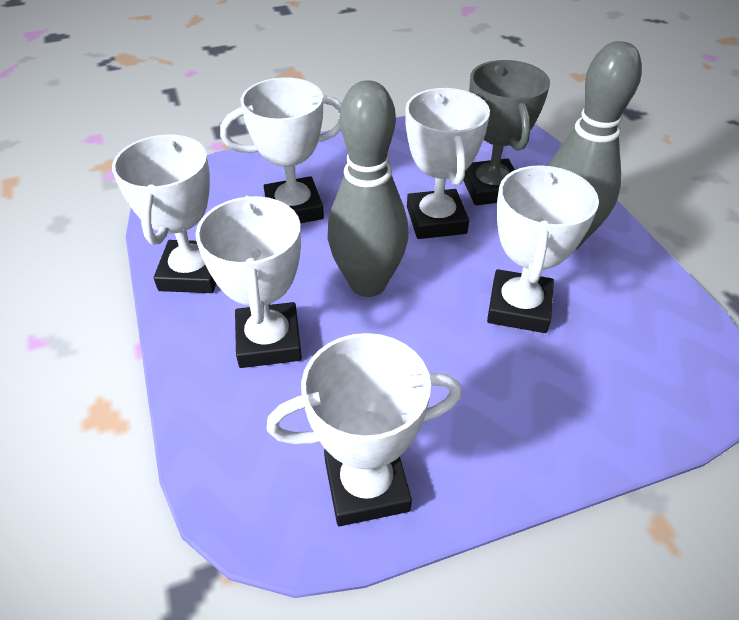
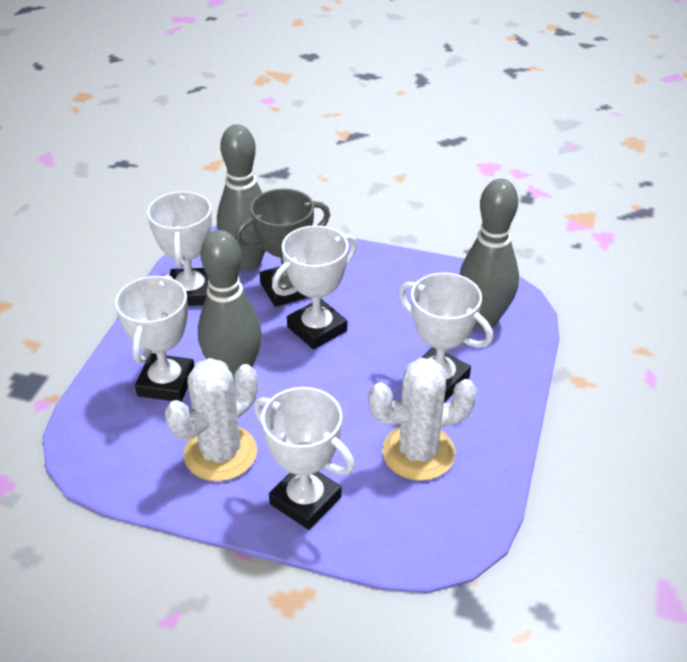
grey bowling pin: [328,80,409,297] [548,41,642,250] = 2 -> [198,230,262,383] [217,124,266,270] [459,179,519,329] = 3
white cactus: none = 0 -> [165,358,258,482] [368,358,477,481] = 2
white trophy: [112,134,216,293] [195,195,302,368] [220,77,342,223] [267,333,462,526] [405,88,490,239] [487,165,599,333] = 6 -> [115,275,194,402] [147,191,212,306] [254,387,355,530] [272,225,357,350] [398,272,493,402] = 5

